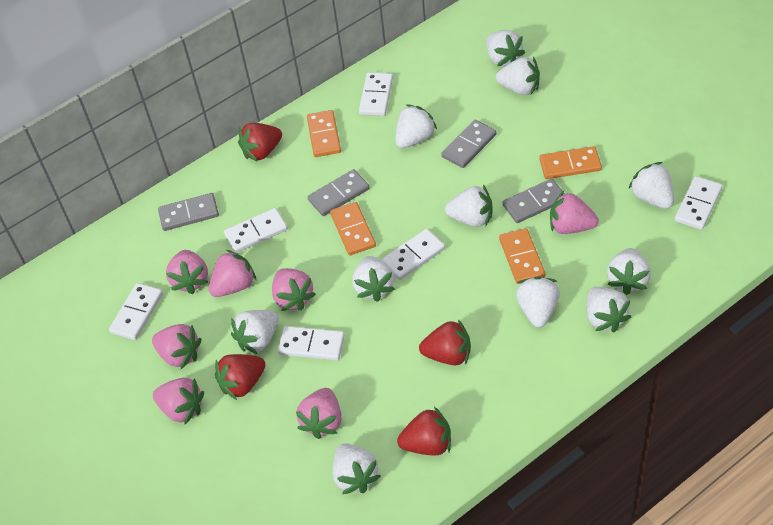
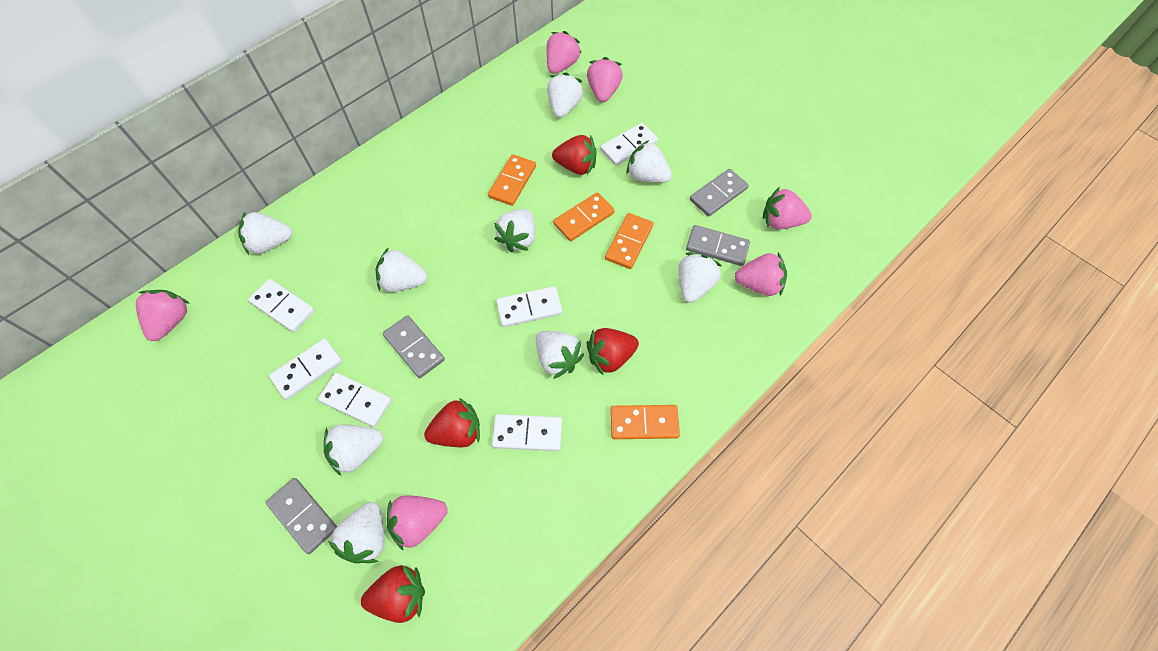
pink strawberry: [152,324,202,369] [153,378,204,424] [166,250,208,294] [209,250,257,297] [272,268,316,311] [296,388,342,439] [550,191,599,234] = 7 -> [136,290,190,341] [387,495,448,551] [546,31,582,74] [587,57,623,102] [735,253,787,296] [763,187,812,230] = 6
white strawberry: [231,310,279,354] [332,443,381,494] [352,256,395,302] [395,104,437,148] [445,185,493,227] [487,30,525,66] [496,57,540,95] [516,276,560,328] [586,287,631,332] [607,248,651,295] [628,162,674,209] = 11 -> [238,212,292,255] [324,424,383,476] [328,502,384,563] [376,247,427,292] [494,209,535,253] [536,331,584,379] [547,73,583,118] [626,140,672,183] [678,253,722,303] = 9

